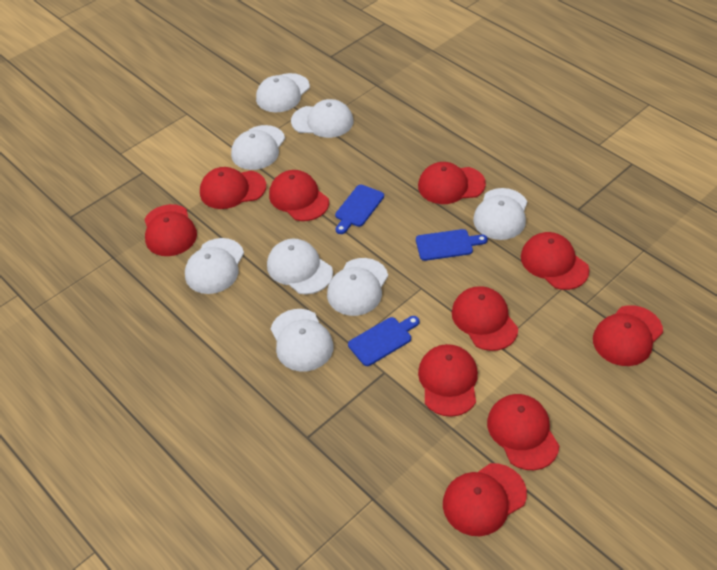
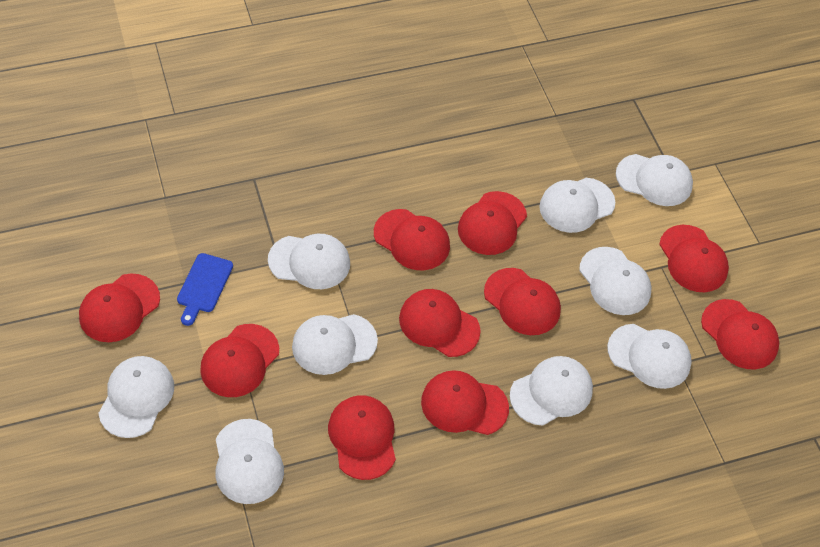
blue cutting board: [335,185,384,234] [348,316,420,366] [416,229,488,261] = 3 -> [177,253,233,326] = 1
white cap: [185,238,244,294] [231,125,285,170] [256,73,310,112] [267,239,333,294] [271,309,333,372] [291,99,353,138] [327,258,388,316] [473,188,527,240] = 8 -> [98,356,174,438] [216,419,284,504] [268,234,350,289] [292,314,378,375] [510,356,593,426] [539,178,615,233] [579,247,652,315] [607,324,692,389] [616,154,693,206] = 9

